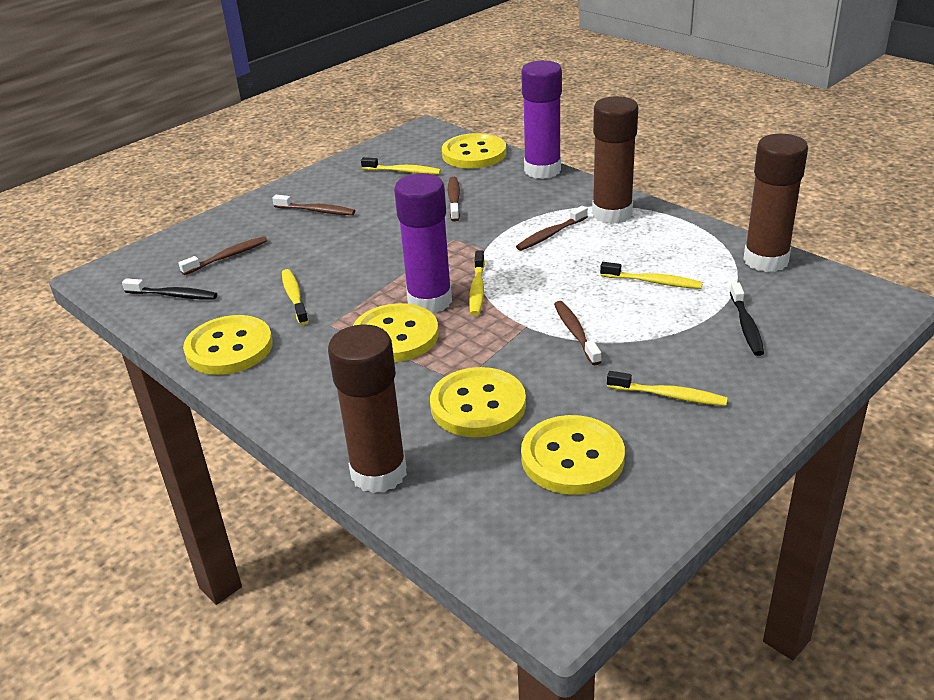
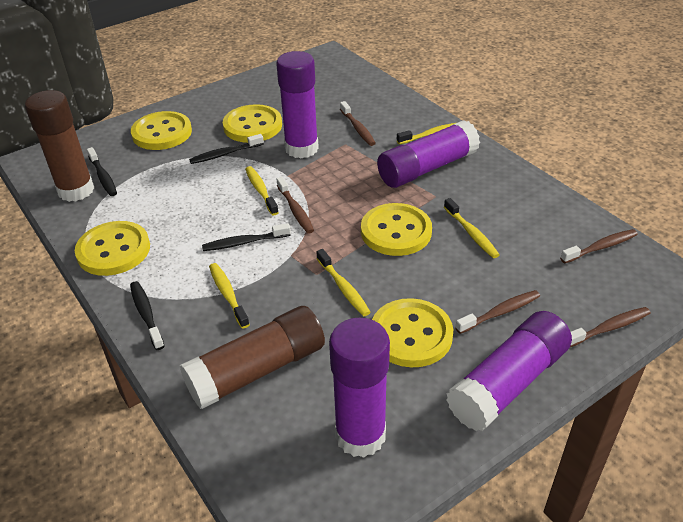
black toothbrush: [122,278,217,300] [730,282,764,356] = 2 -> [87,147,117,196] [130,281,165,350] [189,134,264,164] [202,223,291,251] = 4
brown glue stick: [328,324,407,493] [592,96,638,224] [743,134,808,272] = 3 -> [25,90,94,202] [180,306,325,409] = 2
purple glue stick: [394,173,452,313] [521,60,562,179] = 2 -> [276,51,319,159] [329,318,390,458] [377,120,480,188] [446,311,572,431] = 4

